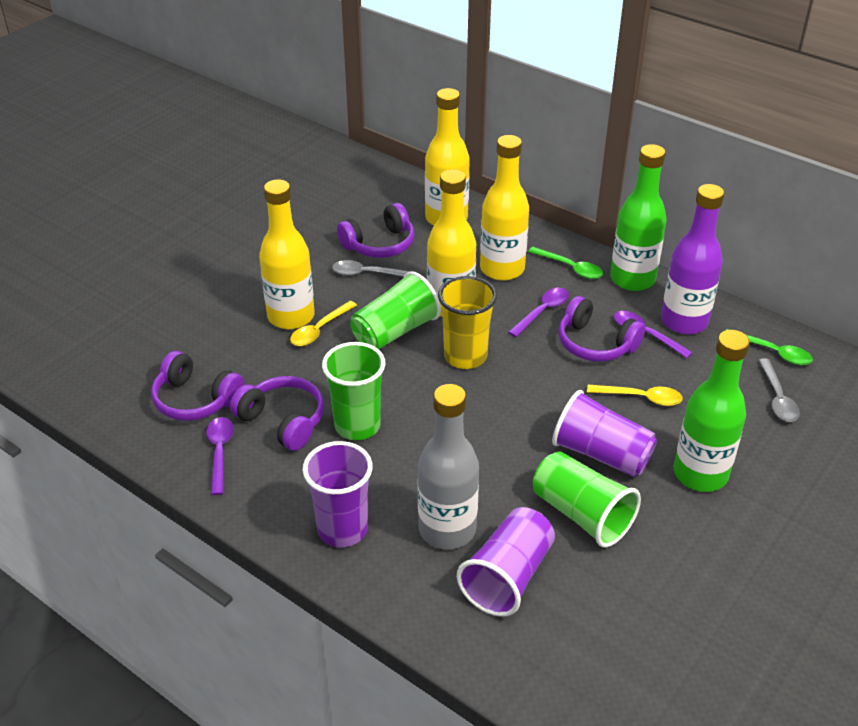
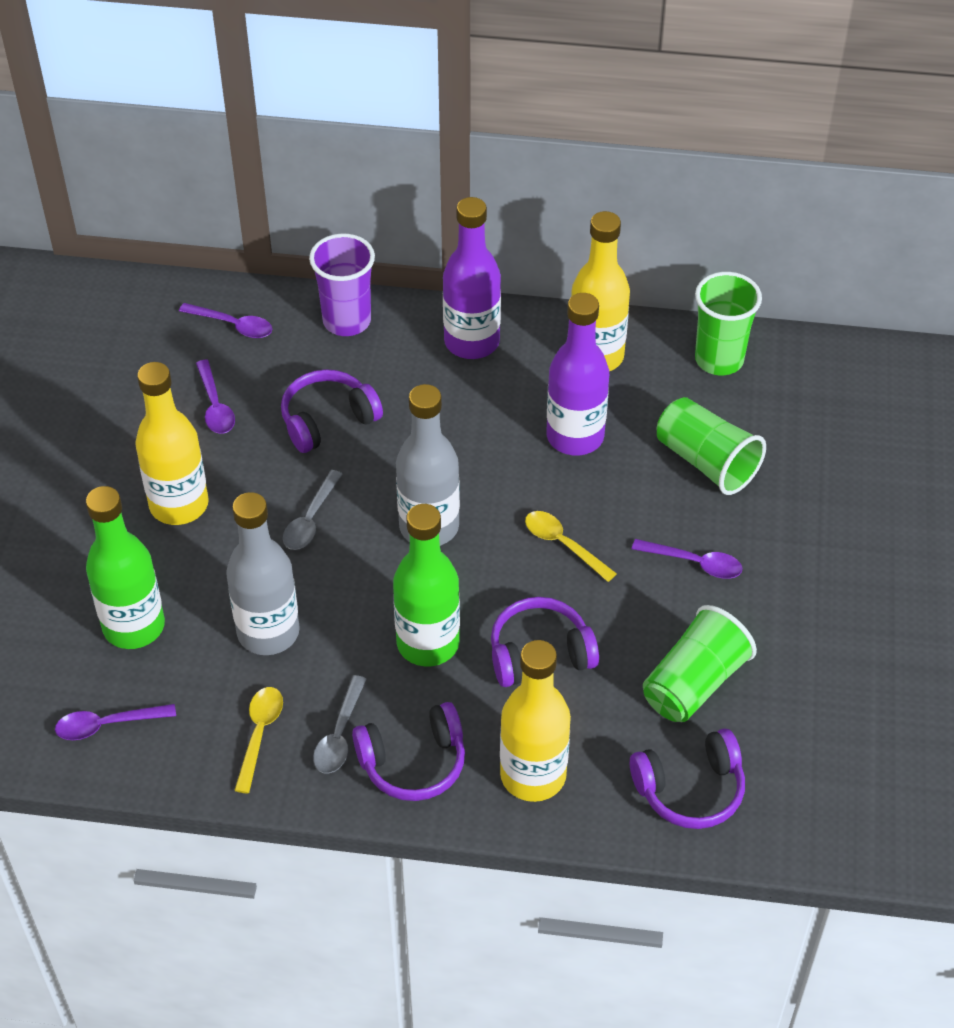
green spoon: [528,247,603,279] [725,329,813,365] = 2 -> none = 0
grey bottle: [418,384,479,549] = 1 -> [226,492,300,655] [396,384,460,546] = 2
purple bottle: [661,184,724,334] = 1 -> [443,197,501,359] [547,293,609,456] = 2
purple cup: [303,441,373,547] [457,507,555,617] [552,390,657,477] = 3 -> [309,234,375,336] = 1
purple spoon: [206,417,234,495] [508,288,569,337] [614,311,693,358] = 3 -> [55,704,176,740] [179,303,272,338] [196,360,235,434] [632,539,742,579] = 4
yellow bottle: [259,179,315,329] [425,88,470,226] [427,169,476,317] [480,135,529,281] = 4 -> [135,362,209,525] [500,640,571,802] [571,211,630,371] = 3
yellow cup: [438,276,497,369] = 1 -> none = 0

